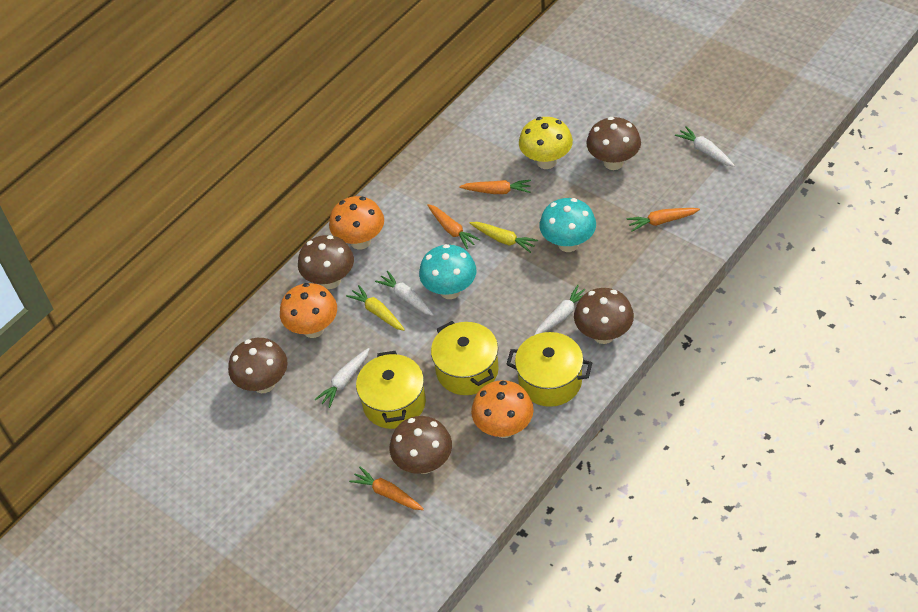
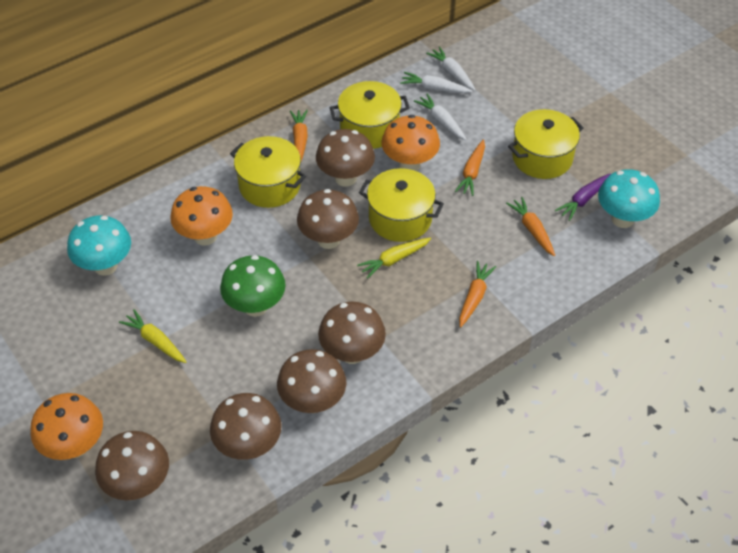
brown mushroom: [228,338,288,393] [298,235,354,289] [390,416,452,474] [574,288,634,344] [586,117,641,170] = 5 -> [95,431,169,500] [210,393,282,460] [277,349,346,413] [297,189,359,249] [316,129,375,187] [318,302,386,364] = 6
green mushroom: none = 0 -> [220,255,286,317] = 1
purple carrot: none = 0 -> [555,173,611,221] = 1
white carrot: [315,348,370,408] [375,270,434,316] [534,285,585,335] [675,126,735,167] = 4 -> [400,72,472,93] [414,94,467,140] [426,47,476,91] = 3
yellow mushroom: [519,117,573,169] = 1 -> none = 0
yellow pot: [356,351,426,429] [431,321,499,395] [506,332,592,407] = 3 -> [230,136,306,208] [330,81,410,149] [359,168,444,242] [508,109,584,179] = 4

